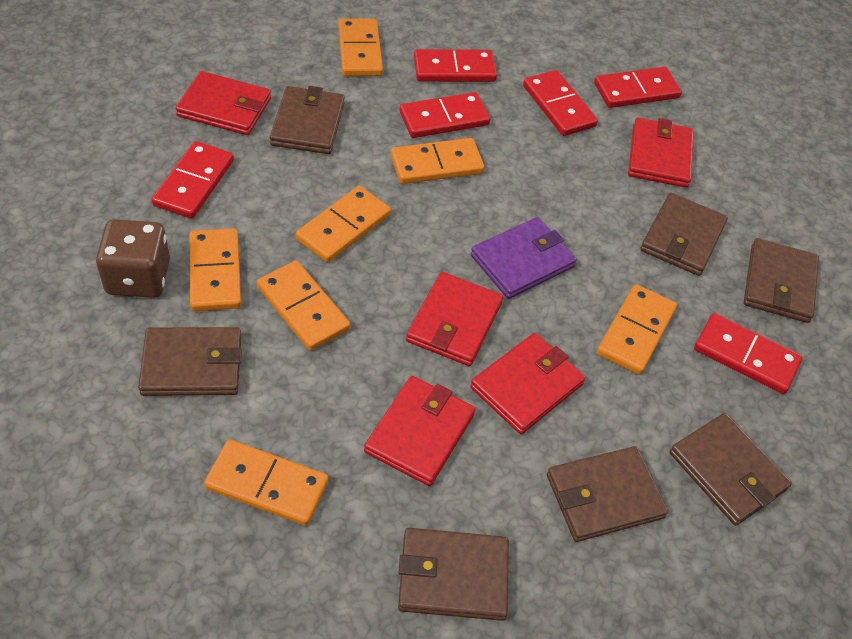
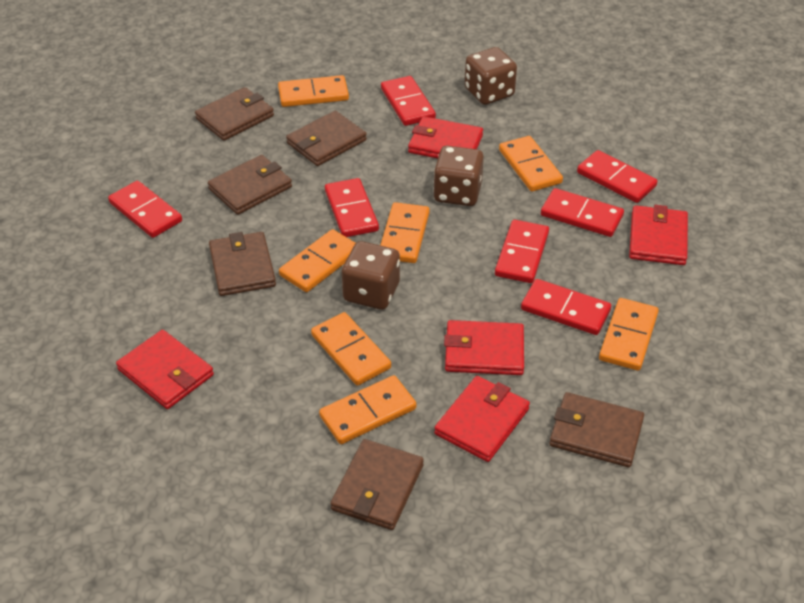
brown dice: [96,219,170,298] = 1 -> [342,241,400,310] [433,146,484,206] [465,47,517,105] = 3
brown wallet: [138,327,242,396] [270,86,345,154] [398,528,509,621] [547,446,668,542] [640,193,728,276] [670,413,792,526] [744,238,819,323] = 7 -> [195,87,274,141] [208,155,292,215] [209,232,276,296] [286,111,367,166] [331,439,424,530] [549,392,644,467] = 6
purple wallet: [471,217,577,299] = 1 -> none = 0
red domino: [152,141,234,219] [399,92,490,138] [414,49,497,82] [523,70,598,136] [594,67,682,108] [694,313,802,394] = 6 -> [108,181,182,238] [325,178,379,237] [381,76,436,126] [495,220,549,283] [521,279,611,335] [541,188,624,237] [577,150,658,203] = 7

